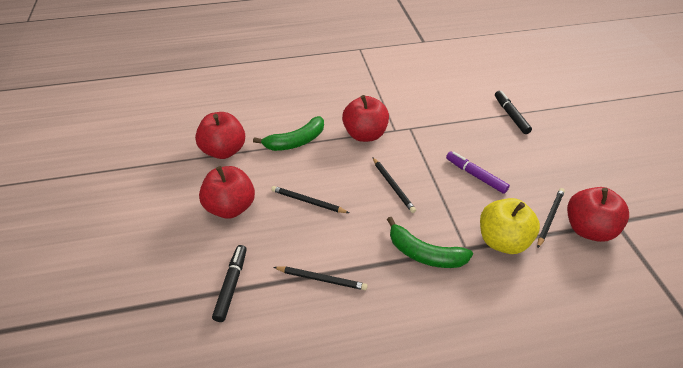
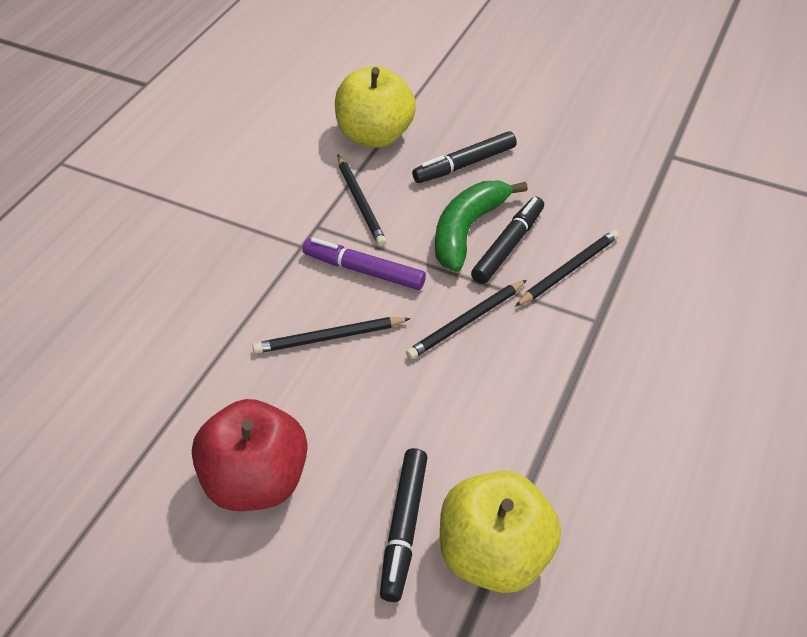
black marker: [212,245,247,322] [495,91,532,134] = 2 -> [380,448,428,602] [412,131,517,183] [471,197,544,284] = 3
green banana: [253,116,324,151] [387,217,473,268] = 2 -> [435,181,528,272] = 1
red apple: [195,112,245,159] [199,166,255,219] [342,95,389,142] [567,187,629,242] = 4 -> [192,399,308,511] = 1
yellow apple: [480,198,540,254] = 1 -> [335,66,416,148] [440,471,561,593] = 2

